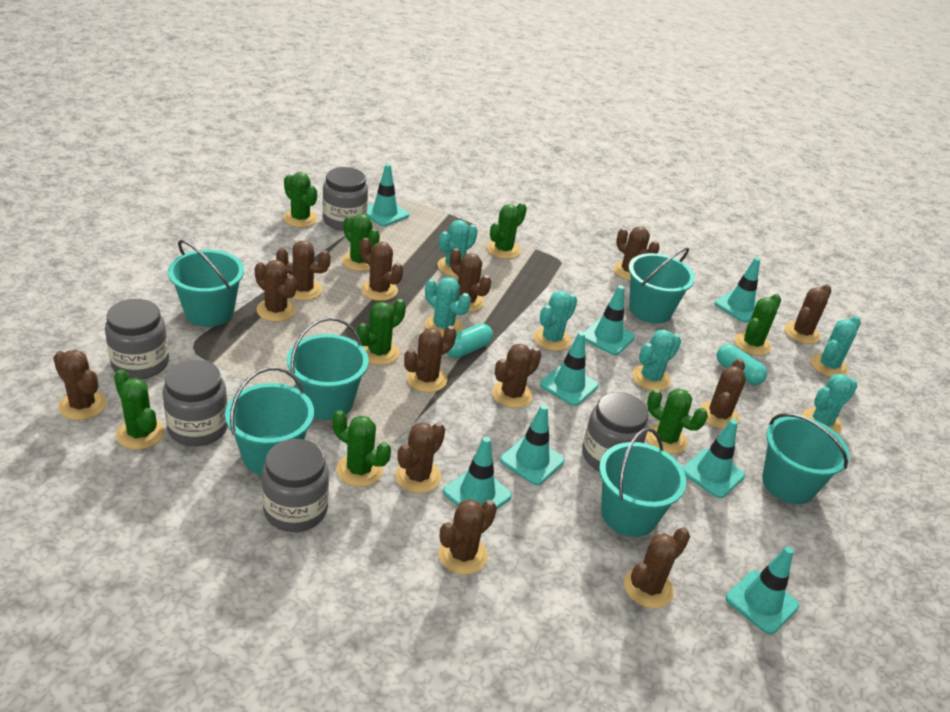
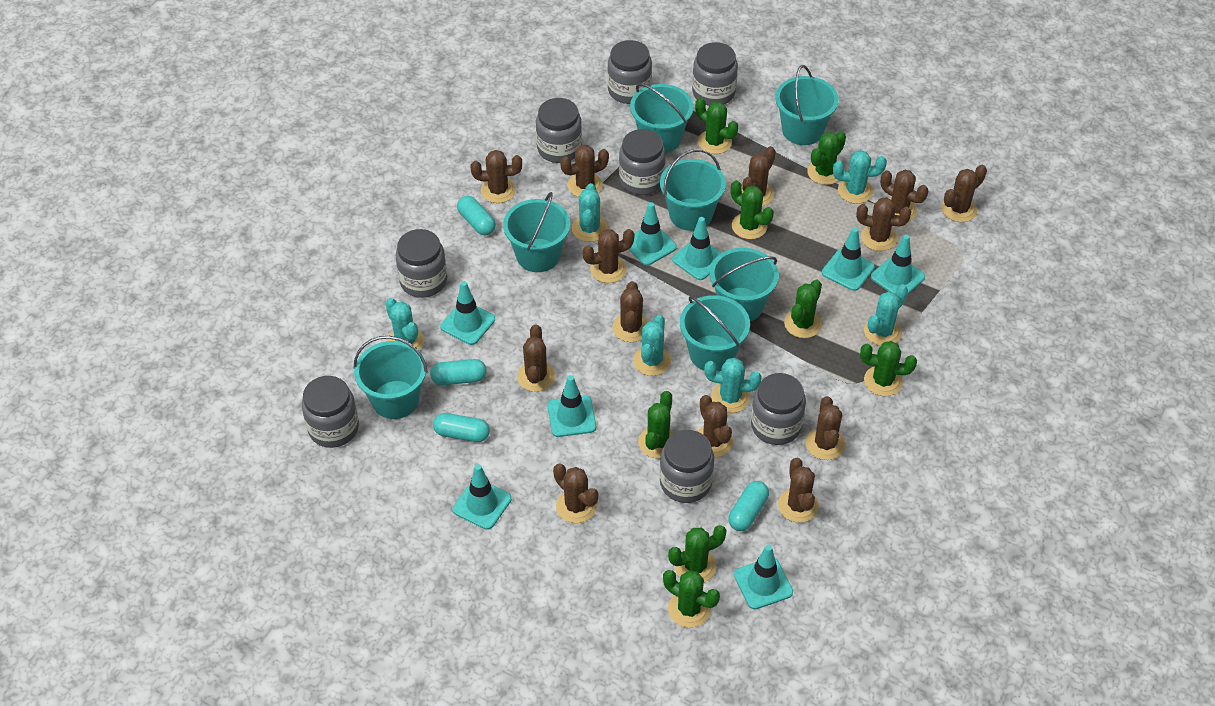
grey jar: [105,299,169,380] [163,360,228,446] [262,439,329,532] [322,167,368,231] [582,392,649,471] = 5 -> [302,376,359,448] [396,229,447,298] [536,98,582,163] [608,40,652,104] [619,129,666,195] [660,430,714,503] [692,42,738,106] [751,373,806,445] = 8
turquoise bucket: [168,240,244,327] [225,367,314,476] [287,317,369,420] [599,428,686,537] [628,247,695,323] [762,413,850,504] = 6 -> [353,336,428,419] [503,192,570,272] [630,83,693,153] [660,149,726,231] [680,295,750,371] [710,248,779,321] [775,65,839,145] = 7
turquoise capsule: [446,323,493,358] [717,344,767,385] = 2 -> [430,359,487,385] [433,413,490,442] [457,196,496,235] [728,481,769,531] = 4

